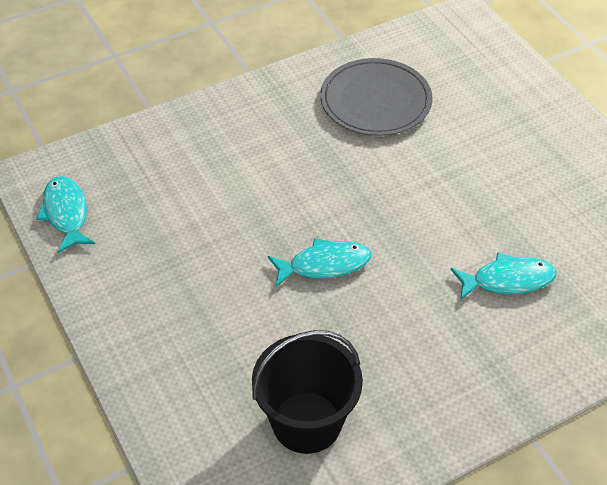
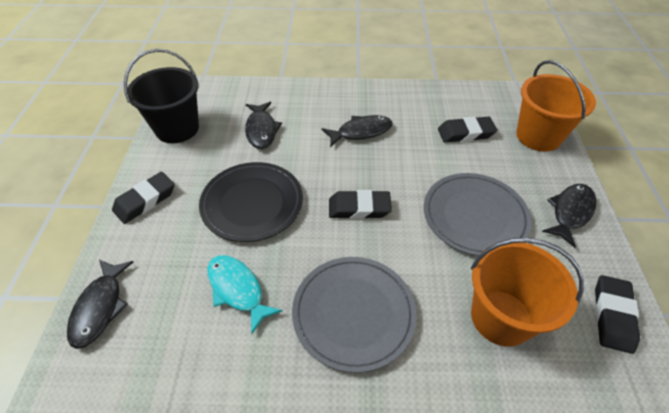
black eraser: none = 0 -> [112,172,175,224] [329,190,392,219] [438,116,497,143] [595,275,640,354] = 4
black fish: none = 0 -> [67,260,133,349] [245,102,282,149] [321,115,393,147] [542,184,596,248] = 4
black plate: none = 0 -> [199,162,303,242] = 1
grey plate: [320,58,432,136] = 1 -> [292,257,417,373] [424,173,531,256] = 2
orange bucket: none = 0 -> [471,238,584,347] [516,60,596,152] = 2
turquoise fish: [36,176,95,254] [268,238,371,287] [451,252,556,300] = 3 -> [207,255,283,334] = 1

